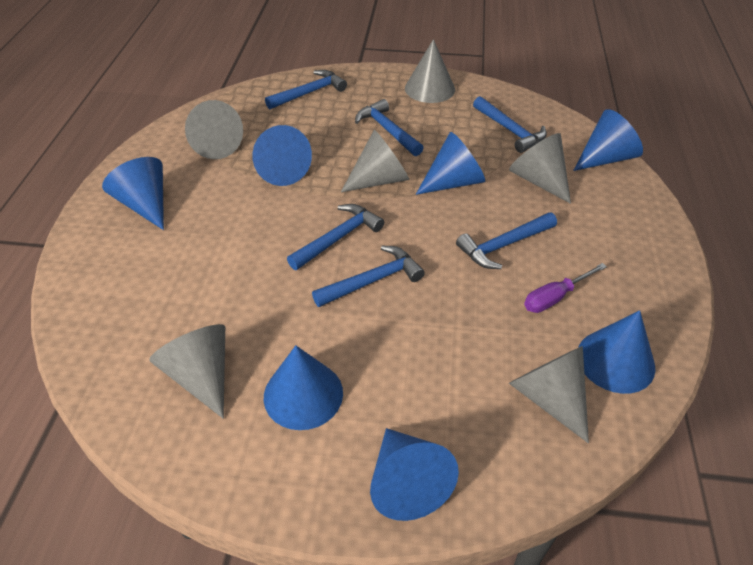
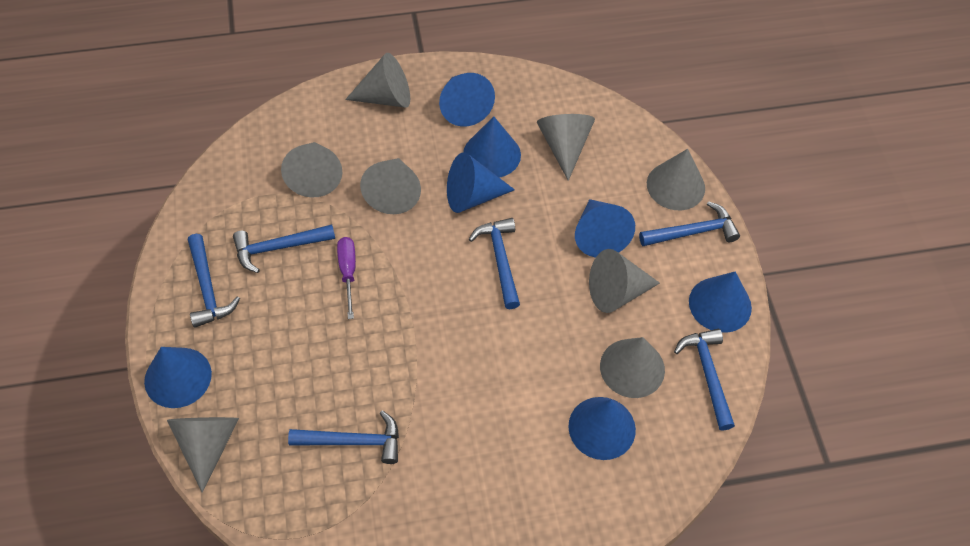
grey cone: [149,324,225,418] [185,100,243,159] [341,130,409,192] [405,39,455,103] [509,133,571,204] [509,346,589,443] = 6 -> [167,417,239,493] [281,142,342,198] [345,53,410,108] [360,158,421,214] [537,114,595,181] [589,249,660,313] [600,337,665,398] [647,149,705,210] = 8

